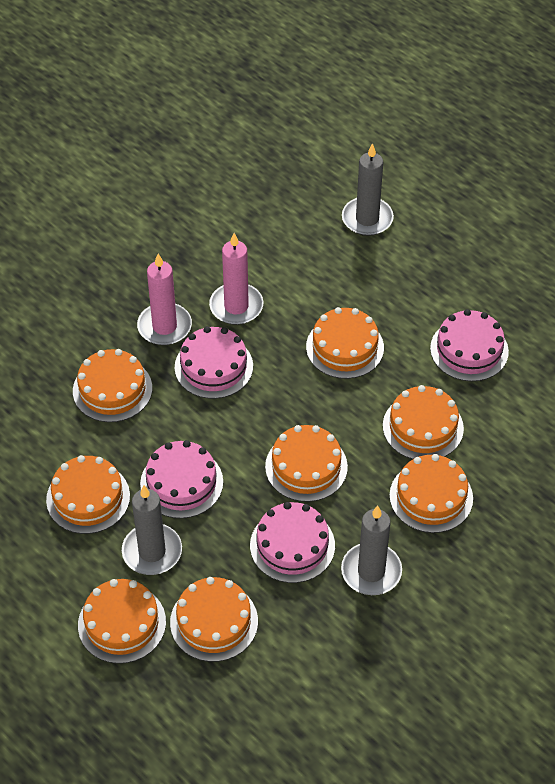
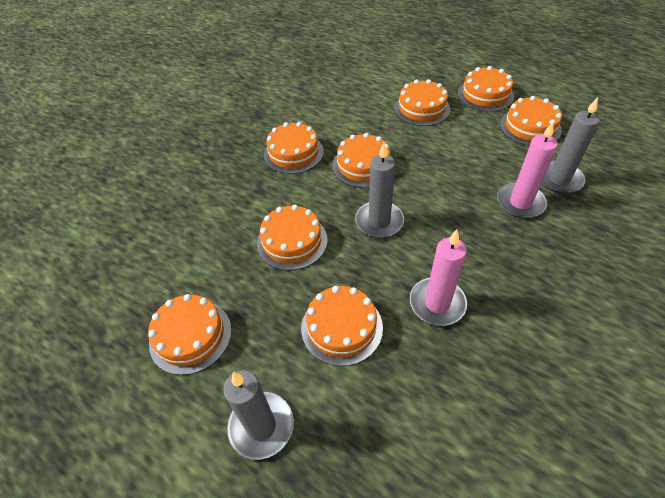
pink cake: [140,440,223,518] [175,326,253,399] [250,502,335,583] [430,309,509,381] = 4 -> none = 0

